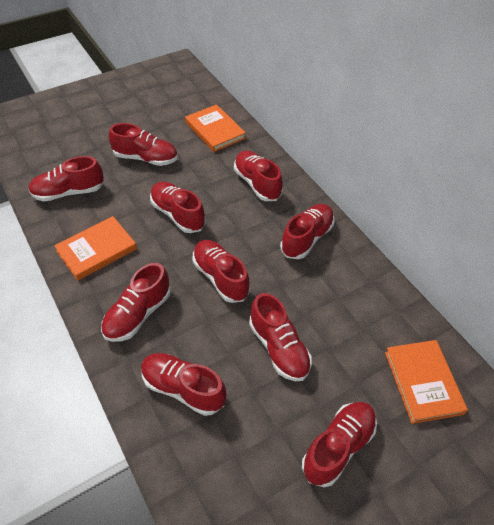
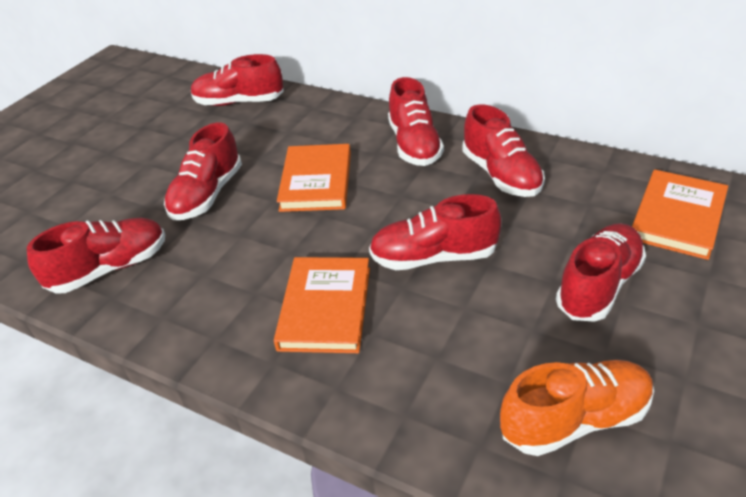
orange shoe: none = 0 -> [500,360,654,456] = 1
red shoe: [28,156,104,201] [101,263,171,342] [109,123,178,166] [141,353,227,416] [150,182,206,233] [192,240,250,303] [234,151,283,201] [249,293,312,381] [280,204,335,259] [302,402,377,487] = 10 -> [27,218,165,294] [164,122,242,220] [191,54,284,106] [369,194,501,270] [388,77,444,166] [462,104,545,197] [556,223,646,322] = 7

